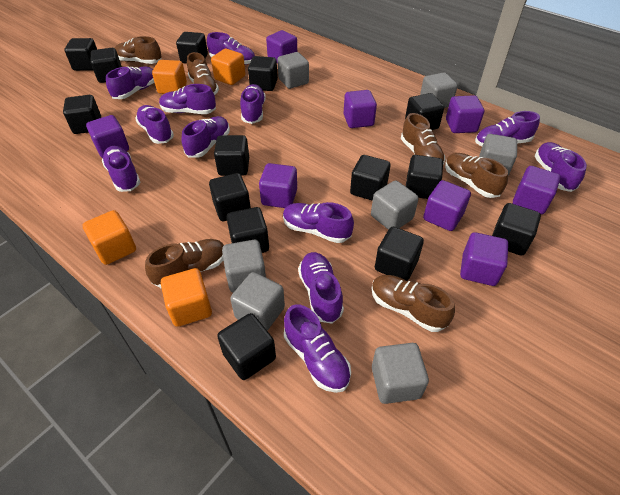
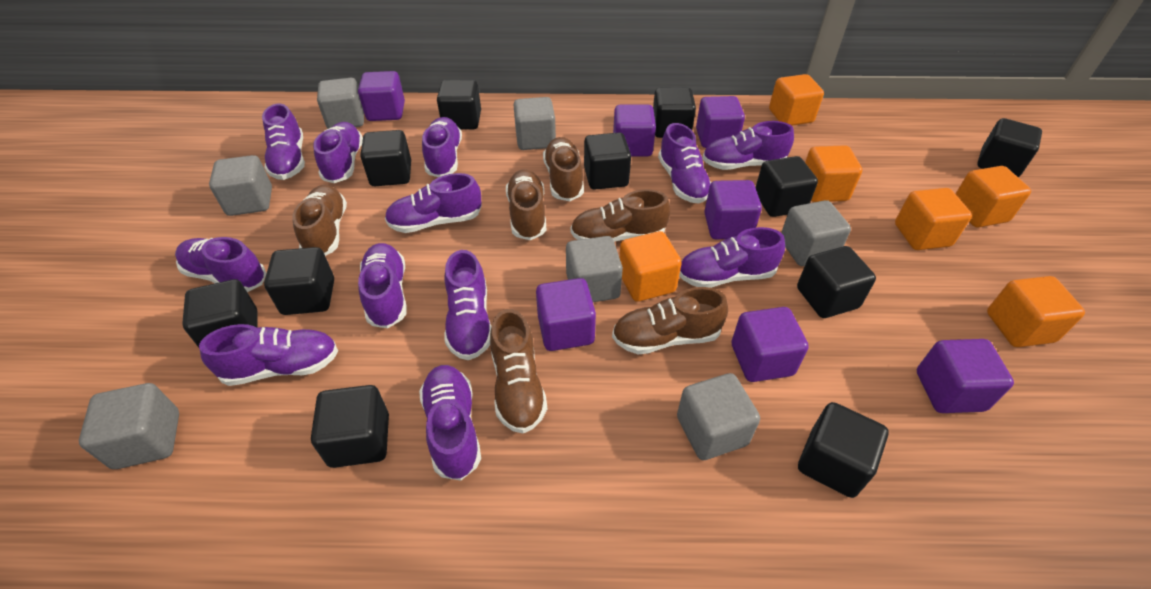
black cube: [63,95,101,134] [64,38,97,71] [91,48,122,83] [176,32,208,64] [209,173,251,221] [214,135,249,176] [217,313,276,380] [227,207,269,253] [248,56,278,91] [350,155,390,201] [375,227,424,281] [405,93,444,130] [406,155,443,199] [492,203,541,256] = 14 -> [182,279,258,349] [264,247,334,315] [311,385,389,468] [360,130,411,186] [437,80,481,130] [584,133,631,190] [653,87,696,138] [755,156,818,217] [797,246,876,318] [798,402,889,498] [977,118,1042,177] = 11
orange cube: [83,210,136,265] [152,60,187,94] [161,268,212,327] [211,49,246,85] = 4 -> [619,231,682,302] [769,74,824,126] [805,145,862,202] [895,188,972,250] [955,166,1031,227] [987,276,1085,347] = 6
purple cube: [86,115,129,158] [259,163,297,208] [266,30,297,63] [344,90,377,128] [423,180,471,231] [446,95,484,133] [460,232,508,286] [513,166,561,214] = 8 -> [358,71,405,121] [536,278,596,351] [613,104,656,156] [696,96,745,148] [704,180,762,239] [731,307,809,382] [917,339,1014,413] = 7

